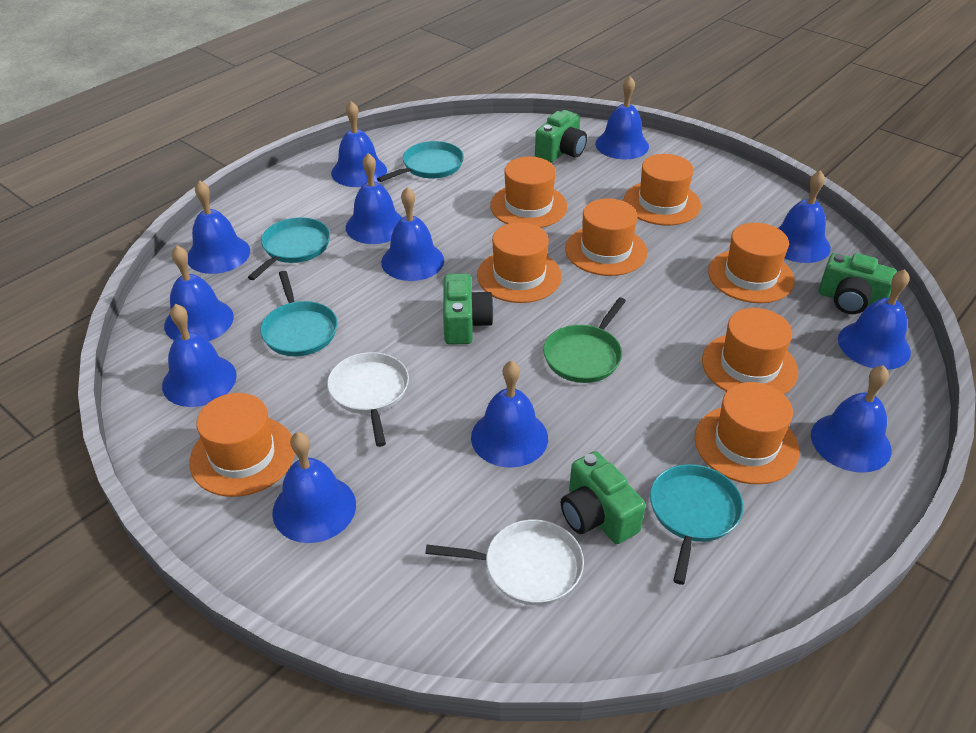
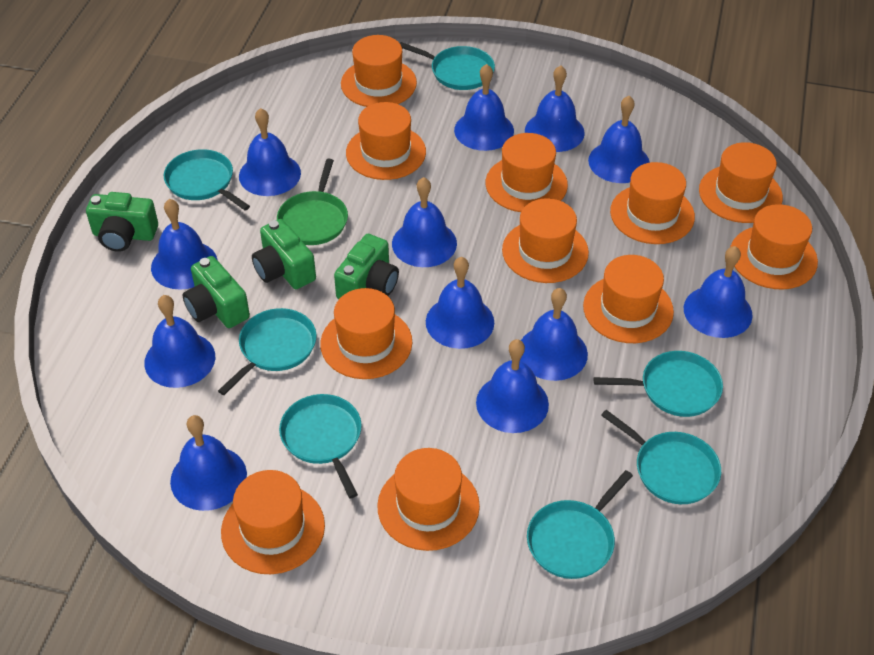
orange hat: [189,393,295,497] [477,222,562,303] [490,157,567,228] [565,198,647,276] [624,154,701,225] [695,382,799,484] [702,308,798,394] [708,223,795,303] = 8 -> [221,470,325,574] [320,288,412,379] [341,35,417,107] [346,102,426,180] [377,448,480,551] [486,133,568,212] [502,198,589,283] [583,255,674,343] [610,162,695,244] [699,142,783,223] [730,204,818,289] = 11
turquoise pan: [248,217,330,280] [260,271,338,356] [377,141,464,182] [650,464,743,585] = 4 -> [164,149,250,211] [218,308,317,395] [279,394,362,498] [400,42,495,90] [527,470,633,579] [594,351,723,417] [601,410,721,504] = 7
white pan: [327,352,409,447] [425,519,584,605] = 2 -> none = 0

